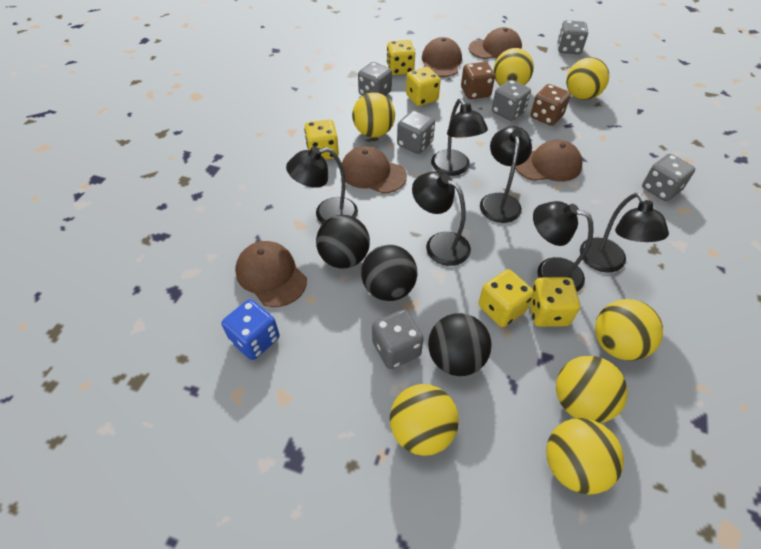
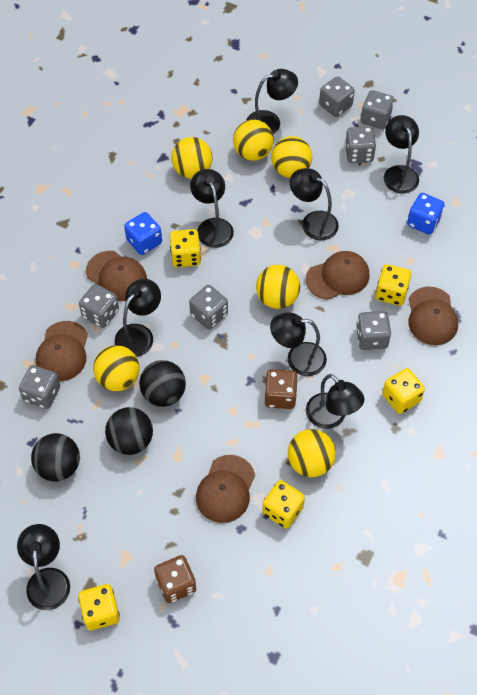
black lamp: [286,147,358,224] [412,171,471,266] [431,99,488,176] [480,126,532,223] [533,201,594,291] [580,193,669,273] = 6 -> [17,524,70,610] [115,279,161,357] [190,169,234,248] [246,69,298,134] [270,313,327,376] [290,168,339,240] [306,374,364,429] [384,115,419,194] = 8
blue dice: [222,299,280,360] = 1 -> [124,212,162,255] [407,193,445,235] = 2
grey dice: [358,62,392,96] [372,309,424,369] [397,110,435,154] [492,80,531,121] [557,20,588,54] [642,154,695,201] = 6 -> [19,365,60,409] [79,284,119,328] [189,285,228,330] [319,76,355,117] [345,127,376,163] [356,311,391,350] [361,90,394,129] = 7
yellow ball: [352,93,395,138] [390,384,459,456] [493,48,534,86] [546,418,624,495] [556,356,628,423] [566,57,609,100] [595,299,663,361] = 7 -> [93,345,139,391] [171,137,213,179] [233,119,274,161] [256,265,300,309] [271,136,312,178] [288,429,336,477] = 6

